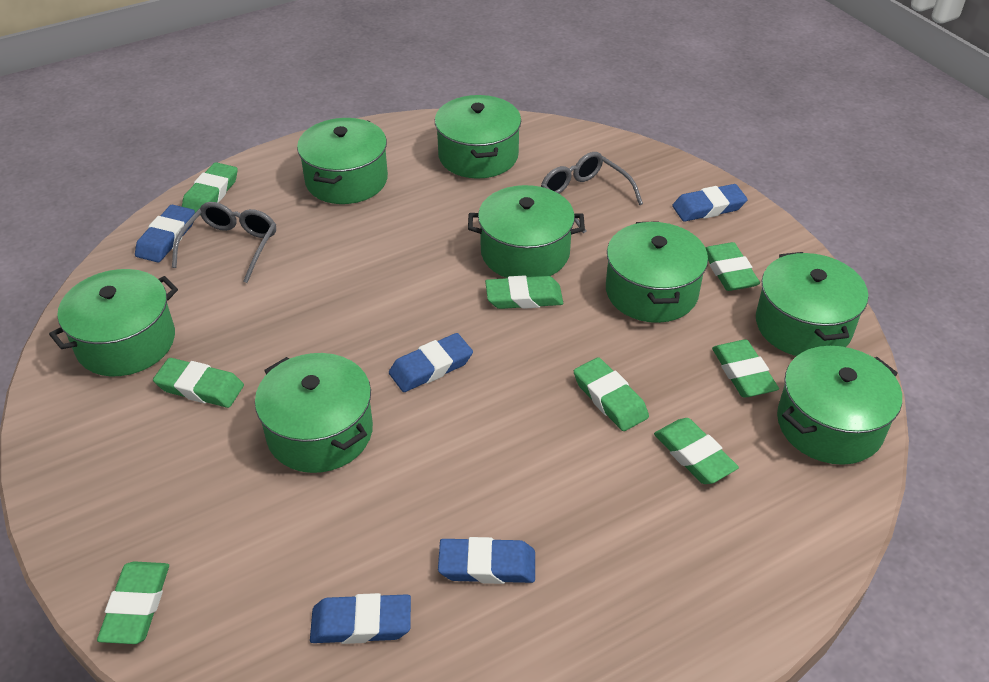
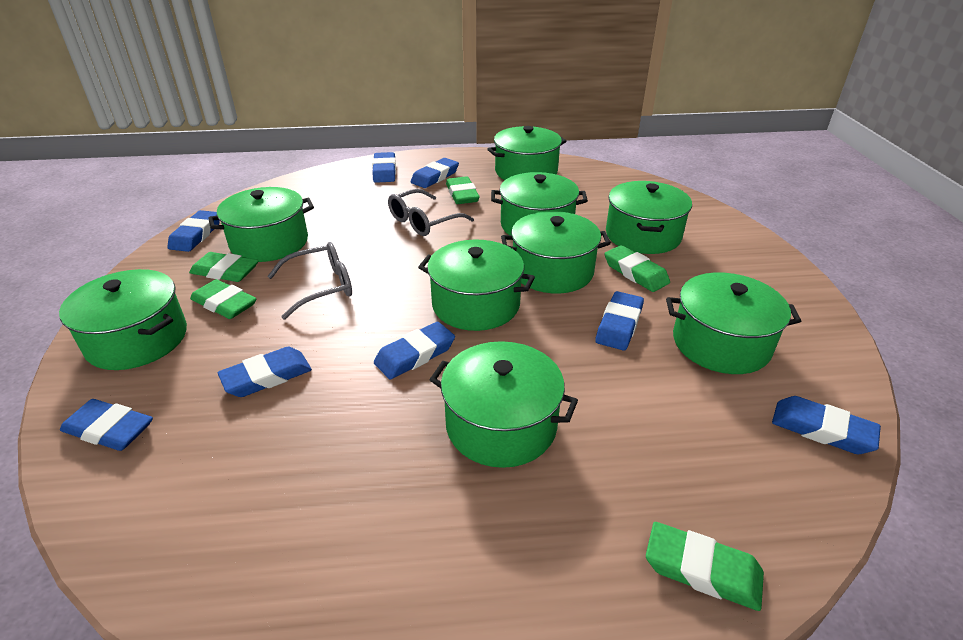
blue eraser: [135,204,195,262] [310,593,411,644] [389,333,473,392] [438,537,535,584] [672,184,748,222] = 5 -> [60,399,153,451] [167,210,220,252] [218,347,312,397] [372,152,396,183] [374,322,455,379] [411,158,459,188] [595,291,644,350] [772,396,881,454] = 8
green eraser: [97,561,169,644] [153,358,244,408] [182,162,238,213] [485,276,563,309] [574,357,649,431] [654,418,739,484] [706,242,760,291] [712,340,779,397] = 8 -> [189,252,259,282] [190,279,257,319] [446,176,480,204] [604,245,670,292] [646,522,764,611] = 5
green pot: [49,269,178,376] [255,353,373,473] [297,118,388,204] [435,95,521,179] [468,185,585,278] [606,221,708,323] [756,252,868,356] [777,346,902,465] = 8 -> [59,269,187,370] [208,187,314,262] [418,240,535,331] [430,341,578,468] [487,126,566,180] [491,172,588,235] [501,211,611,293] [606,181,692,254] [666,273,801,374] = 9

